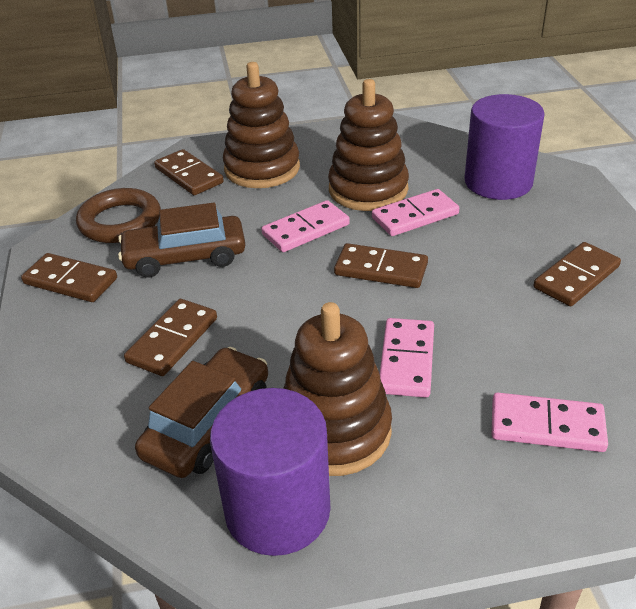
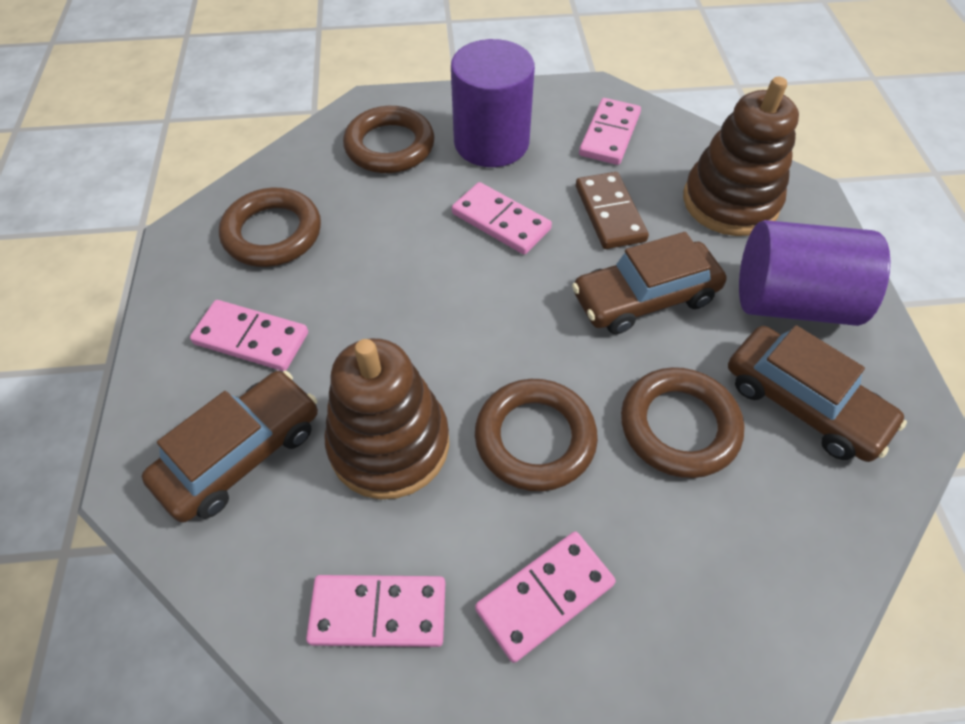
brown car: [118,203,245,278] [135,347,268,478] = 2 -> [142,370,318,523] [572,232,727,334] [728,325,907,462] = 3
brown domino: [21,253,117,302] [124,299,217,376] [154,149,224,195] [334,243,428,288] [534,242,621,306] = 5 -> [576,172,649,249] = 1
brown ring: [76,188,161,243] = 1 -> [219,188,321,267] [343,106,435,173] [475,379,598,492] [621,367,744,478] = 4
brown stacking toy: [223,62,300,188] [283,302,392,476] [328,79,409,211] = 3 -> [324,338,449,499] [683,77,799,236] = 2
pink domino: [262,200,350,252] [372,189,459,236] [380,318,434,398] [492,392,608,452] = 4 -> [190,300,308,371] [306,575,445,647] [452,182,552,255] [475,531,616,663] [579,98,641,165] = 5

